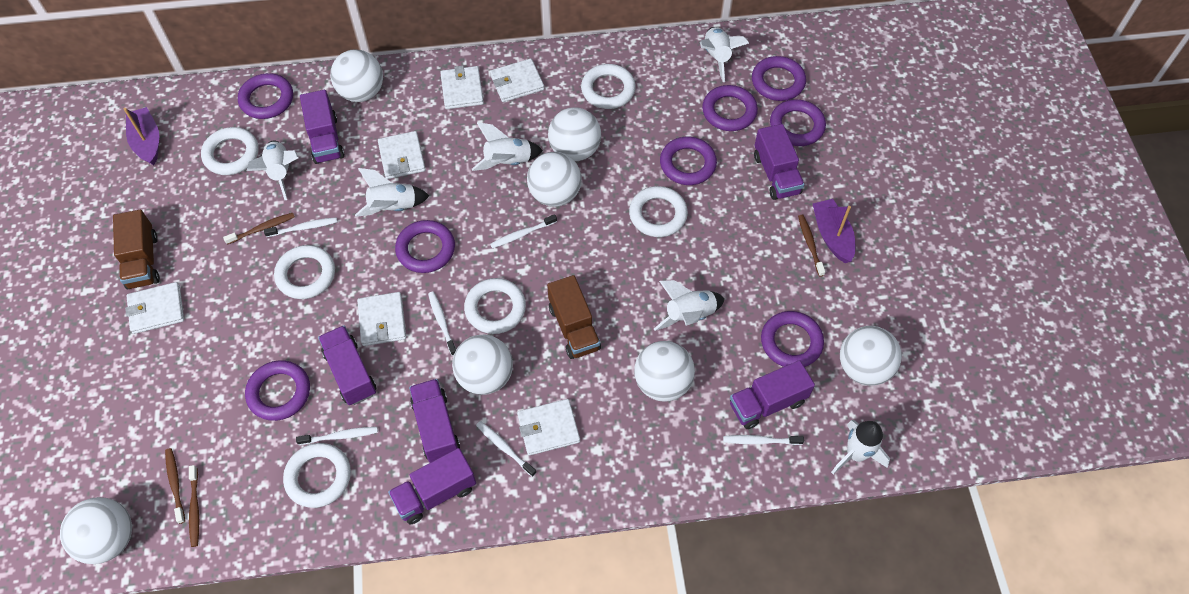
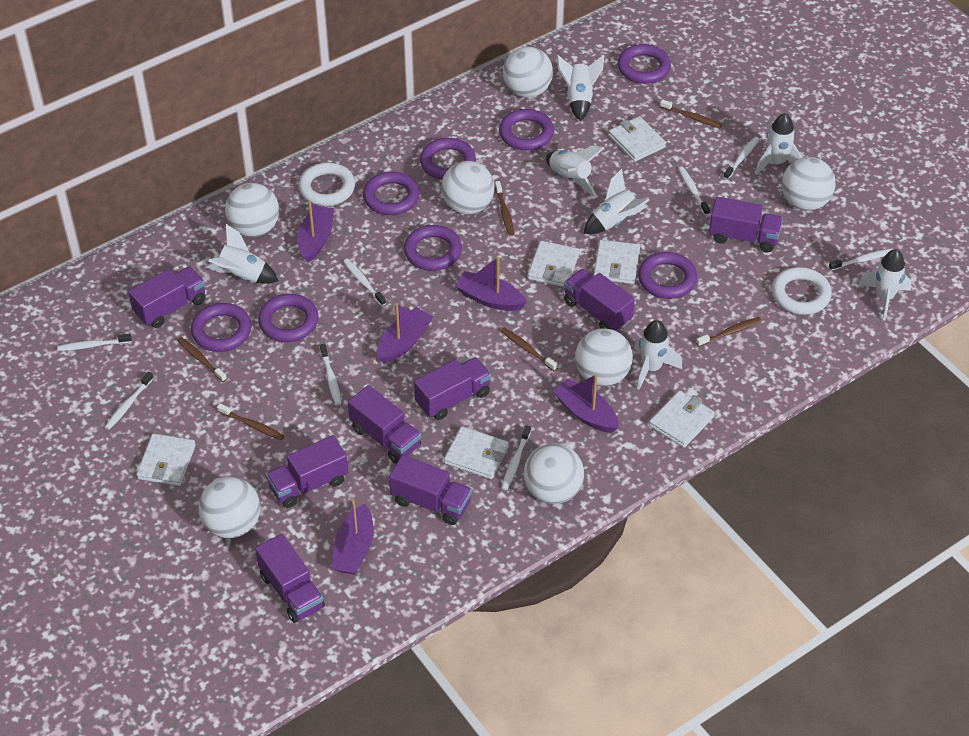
brown toothbrush: [165,448,185,524] [189,465,199,547] [223,213,295,245] [798,215,825,277] = 4 -> [177,337,227,382] [217,403,284,440] [495,181,514,236] [501,327,558,371] [660,99,722,128] [696,317,761,347] = 6
brown truck: [113,210,160,289] [547,275,601,359] = 2 -> none = 0
purple boat: [124,107,159,165] [813,199,855,263] = 2 -> [297,200,334,263] [332,499,374,575] [377,303,433,364] [455,257,527,311] [553,374,619,433] = 5
purple truck: [300,90,344,164] [318,325,377,405] [388,448,476,524] [409,379,460,463] [730,360,815,429] [754,124,805,200] = 6 -> [128,266,205,328] [255,534,325,623] [266,435,349,508] [348,385,421,464] [389,455,472,525] [414,357,491,420] [564,269,635,332] [709,197,783,252] = 8
white ring: [201,127,259,175] [274,245,335,299] [283,443,351,508] [464,278,526,334] [581,64,636,109] [629,186,688,237] = 6 -> [298,163,355,206] [772,267,832,315] = 2
white rocket: [247,140,299,200] [355,168,429,217] [472,122,543,171] [654,280,725,331] [700,27,749,82] [831,420,890,474] = 6 -> [205,224,279,284] [546,146,605,196] [556,55,604,122] [584,169,650,234] [634,320,682,390] [755,113,803,175] [858,249,912,320] = 7
white toothbrush: [264,217,337,237] [296,427,378,445] [428,292,456,356] [476,421,536,477] [490,214,557,248] [723,435,804,445] = 6 -> [57,333,132,351] [105,372,153,430] [320,344,342,405] [343,259,386,306] [501,425,531,490] [678,166,710,215] [723,137,759,180] [829,248,893,271] = 8

